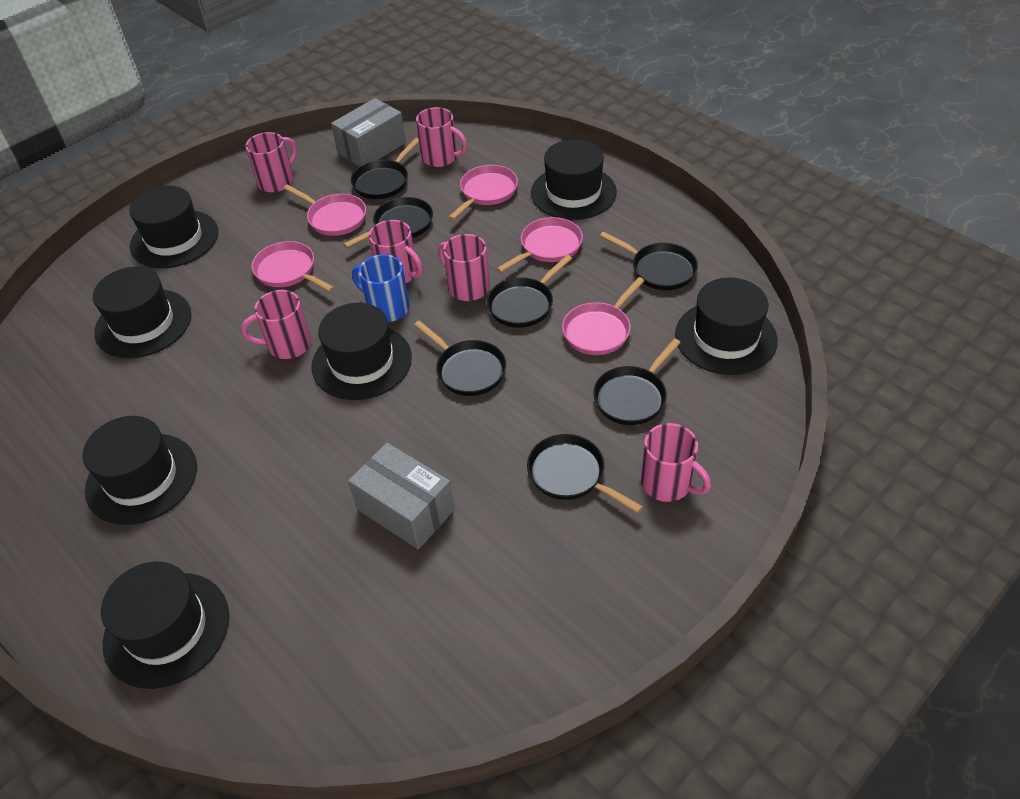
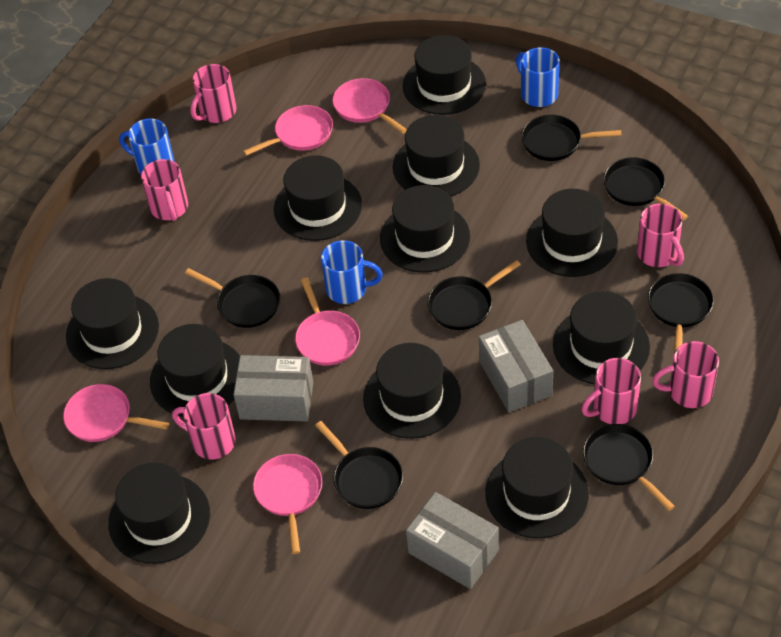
black hat: [83,416,197,525] [93,267,191,358] [101,562,229,689] [129,186,218,268] [312,303,412,400] [531,139,617,220] [675,278,778,375] = 7 -> [66,278,159,369] [108,463,210,564] [150,324,240,417] [274,155,362,241] [363,343,461,439] [380,185,470,273] [393,115,480,196] [403,35,486,115] [485,437,589,539] [526,189,618,277] [553,291,650,384] = 11
blue mug: [352,254,410,322] = 1 -> [119,119,175,174] [321,240,383,304] [516,47,560,107] = 3
grey box: [331,98,406,167] [348,443,455,549] = 2 -> [233,355,313,421] [406,492,499,589] [479,320,553,412] = 3

